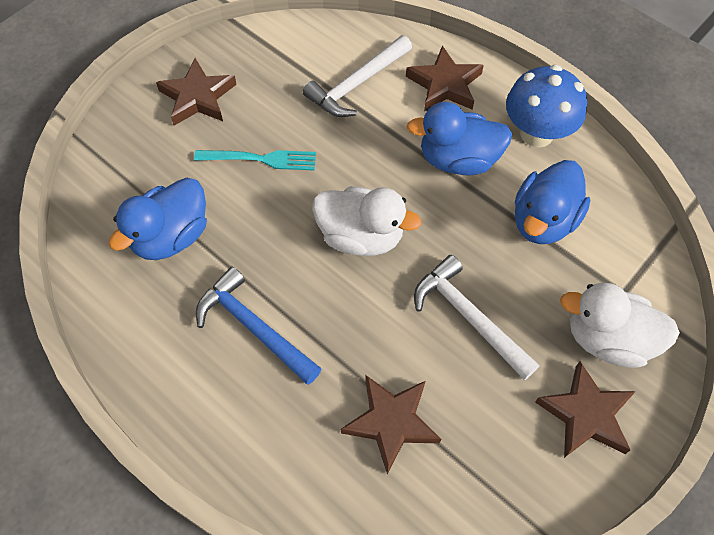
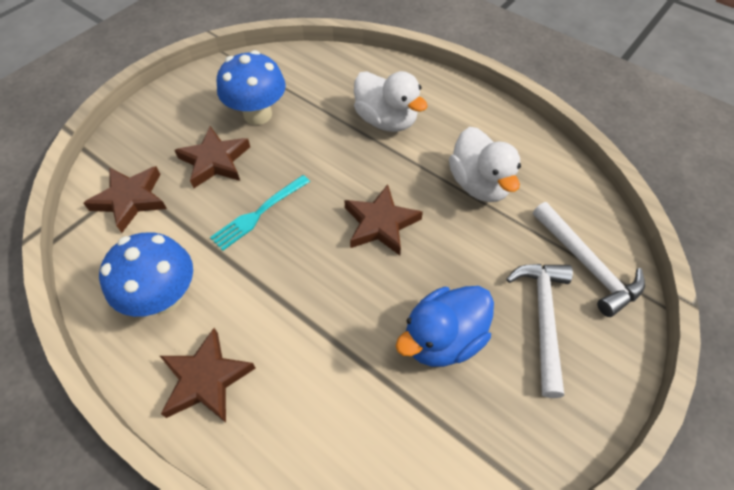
blue duck: [109,178,207,260] [406,102,512,175] [515,160,590,244] = 3 -> [396,286,494,367] = 1
blue hammer: [196,267,322,385] = 1 -> none = 0
blue mushroom: [506,65,587,148] = 1 -> [99,232,193,317] [217,50,286,125] = 2

